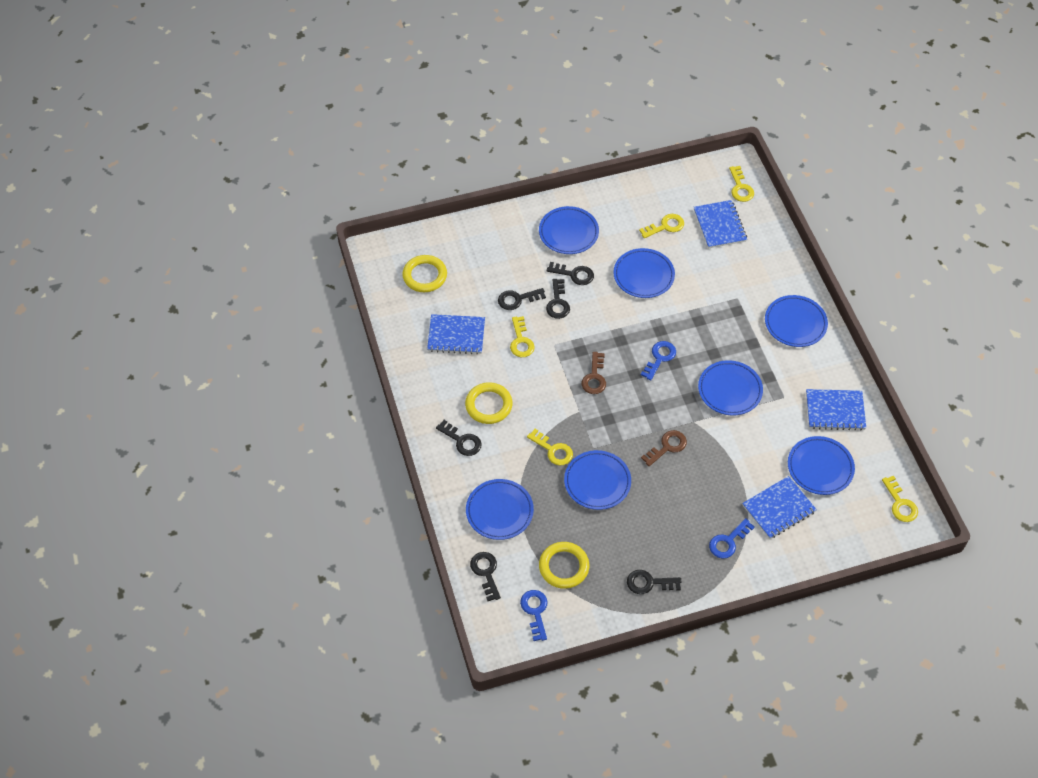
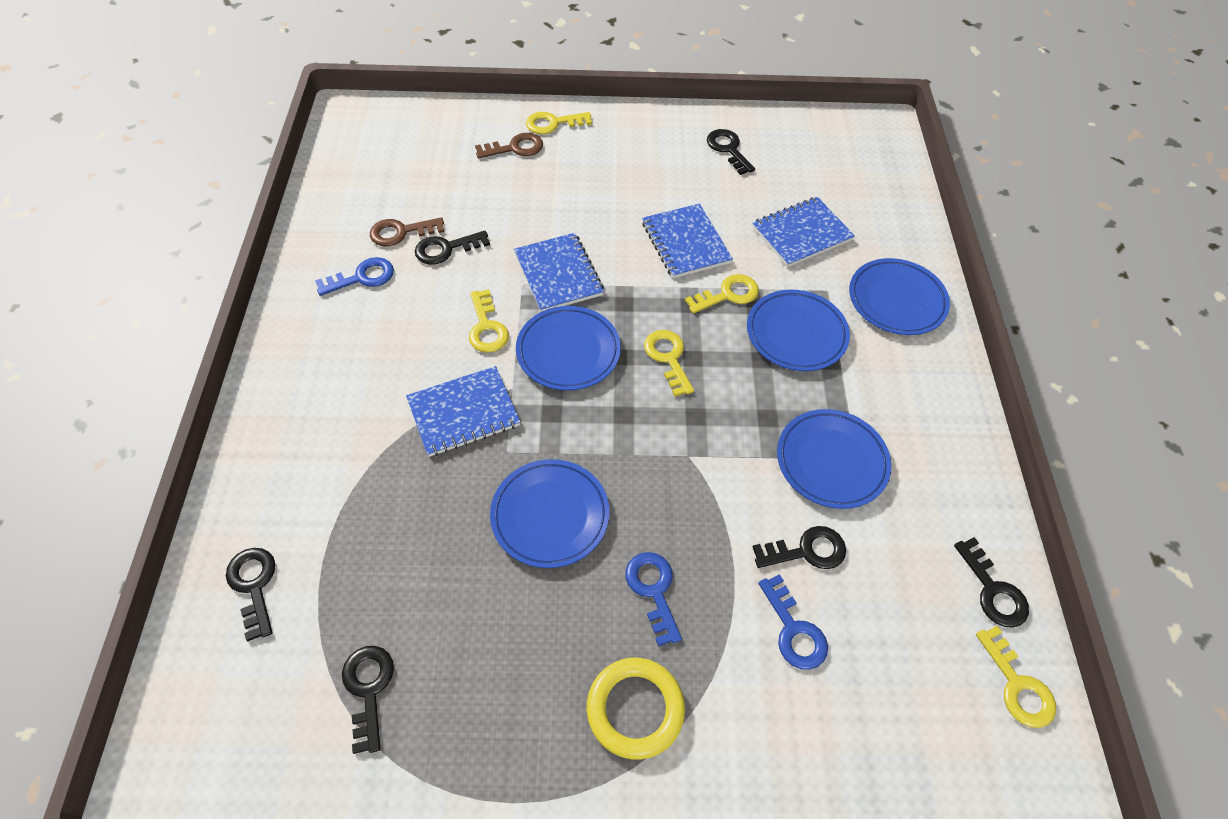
blue plate: [466,479,534,540] [539,206,599,254] [564,450,631,510] [613,248,675,298] [698,360,763,415] [765,295,828,347] [788,436,855,495] = 7 -> [490,459,610,568] [516,306,621,390] [747,290,850,371] [777,409,891,509] [849,258,950,335] = 5
yellow ring: [402,255,447,292] [465,382,513,424] [539,542,589,589] = 3 -> [587,658,685,760] = 1

